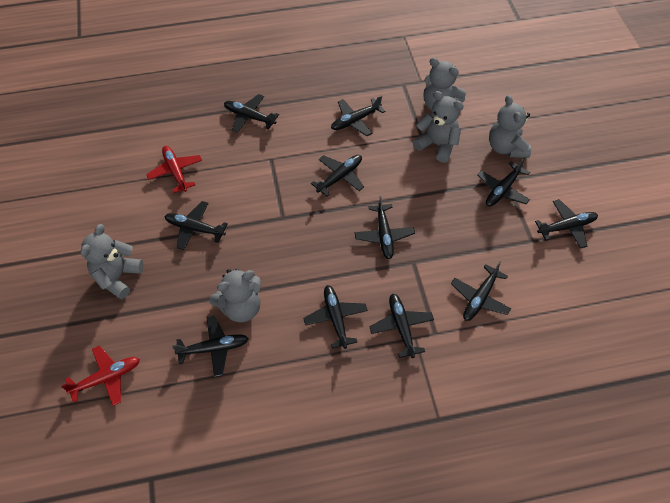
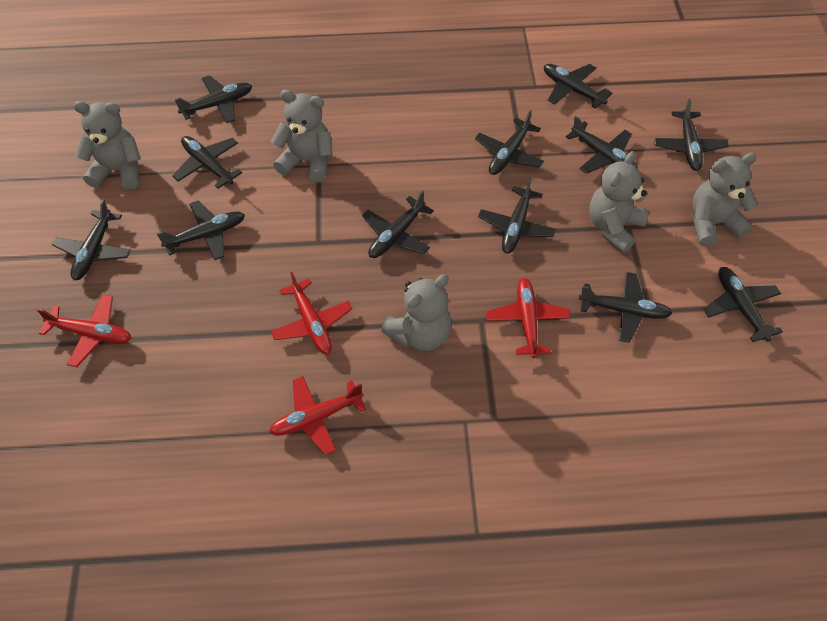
black plane: [164,201,228,250] [172,316,249,377] [224,94,279,133] [303,285,368,349] [311,155,364,196] [331,95,385,136] [355,196,415,259] [369,293,434,358] [451,261,511,321] [477,158,530,206] [535,199,598,249] = 11 -> [52,199,131,280] [157,201,245,260] [172,136,242,189] [174,75,252,123] [362,191,434,258] [475,110,544,175] [478,177,556,254] [544,64,612,109] [566,116,638,174] [579,272,673,343] [654,99,729,171] [703,267,783,342] = 12
red plane: [61,345,140,406] [146,146,202,193] = 2 -> [37,294,131,367] [269,376,366,455] [270,272,352,354] [486,278,571,358] = 4

